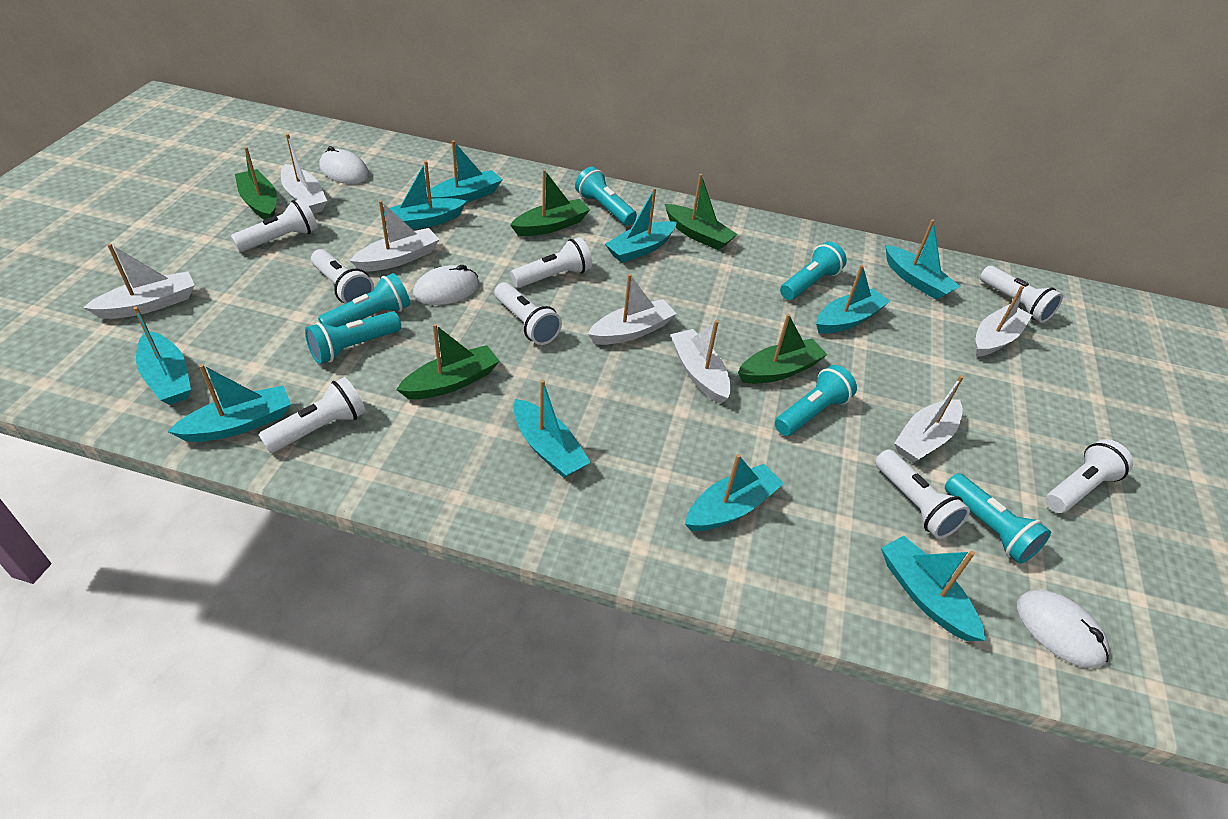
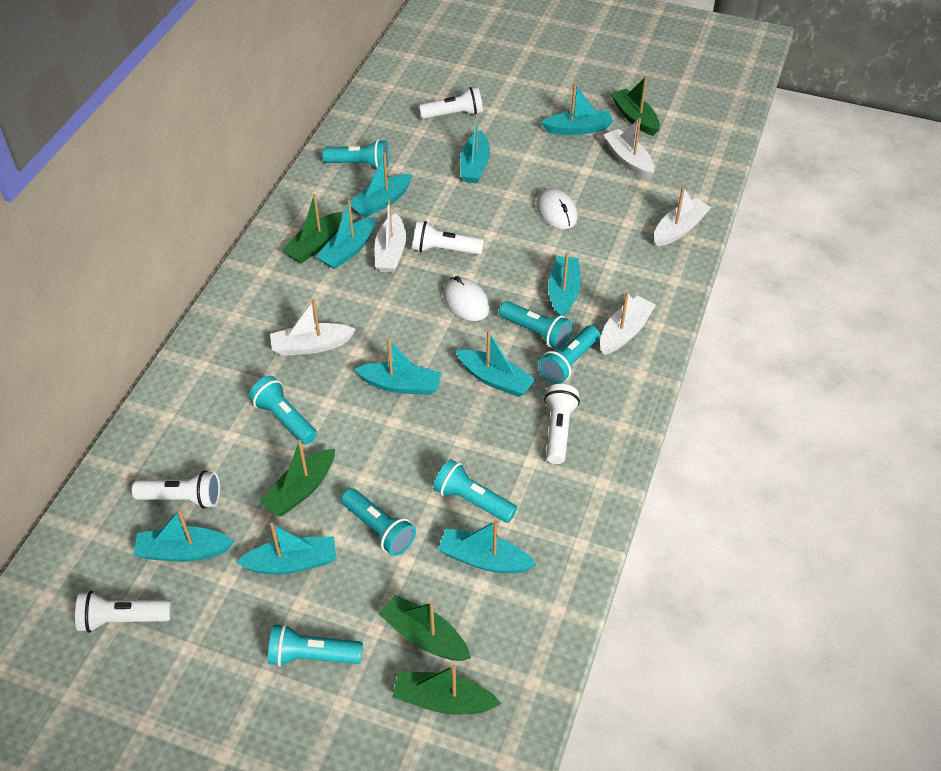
turquoise flashlight: [305,311,401,364] [318,273,410,327] [575,167,637,226] [775,365,857,436] [780,242,847,300] [945,473,1051,564] = 6 -> [249,376,317,445] [268,624,363,667] [322,140,389,168] [341,488,416,556] [433,459,517,523] [499,301,572,349] [538,325,600,384] = 7
white boat: [83,243,195,319] [281,134,327,214] [350,200,440,271] [588,274,677,345] [670,320,731,404] [894,375,963,463] [975,285,1032,357] = 7 -> [270,299,356,356] [375,200,406,273] [600,292,656,355] [603,118,655,179] [654,187,712,246] = 5
white flashlight: [231,198,318,252] [259,377,366,453] [311,249,374,304] [494,282,562,345] [510,237,592,288] [875,449,970,539] [980,266,1063,323] [1046,439,1133,513] = 8 -> [75,591,172,633] [132,471,220,509] [413,221,484,255] [419,87,483,119] [544,384,580,464] = 5
white mouse: [319,146,369,184] [413,265,479,305] [1017,590,1110,668] = 3 -> [443,276,490,321] [536,188,578,229] = 2

